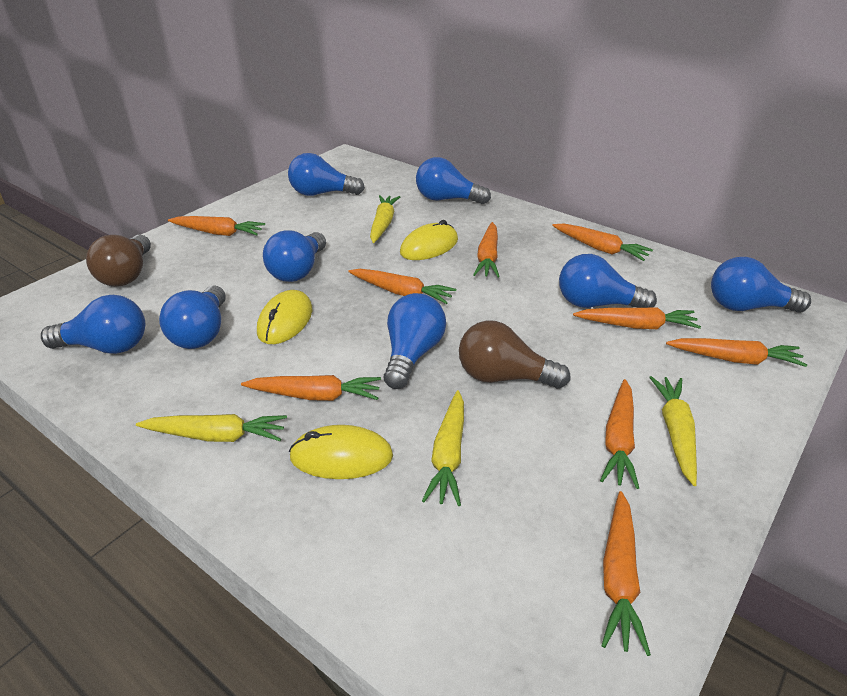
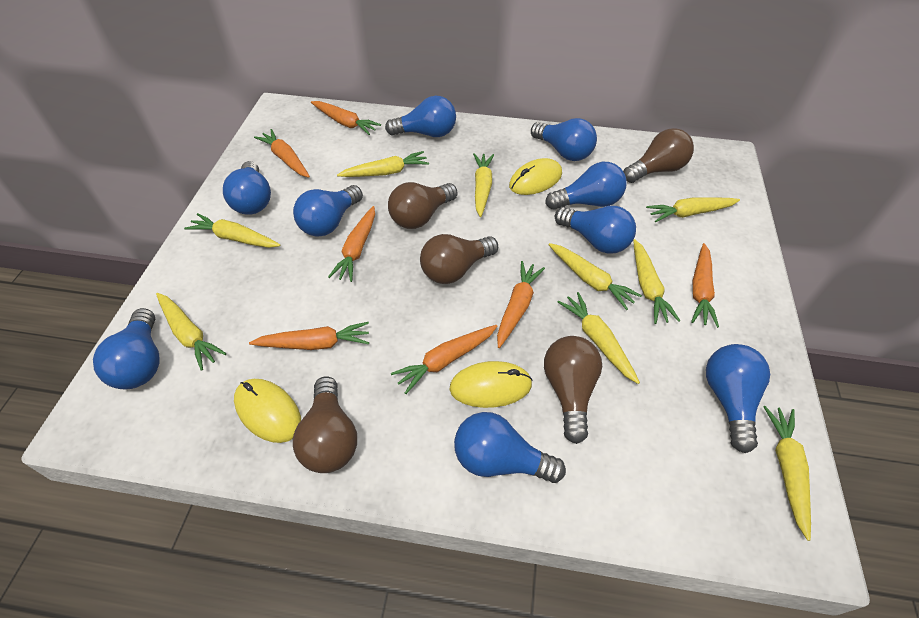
blue light bulb: [41,295,145,354] [159,285,226,349] [263,230,326,282] [288,153,365,196] [384,293,446,389] [416,157,491,204] [559,254,657,308] [711,257,811,312] = 8 -> [93,308,160,390] [223,161,271,215] [293,185,363,237] [385,96,456,137] [454,412,566,483] [531,118,597,161] [545,162,627,210] [555,206,636,254] [706,344,770,453] = 9
brown light bulb: [86,234,151,286] [459,321,570,389] = 2 -> [293,377,357,473] [388,182,458,229] [420,234,498,284] [544,336,602,444] [623,128,694,183] = 5
orange carrot: [168,216,265,236] [241,375,381,401] [348,269,456,304] [473,222,500,277] [552,224,653,261] [573,307,701,329] [600,379,639,489] [601,491,651,656] [666,338,807,367] = 9 -> [249,322,369,350] [254,129,310,178] [311,101,381,135] [328,206,375,282] [391,325,497,394] [497,261,545,348] [691,243,719,328] = 7
yellow carrot: [136,414,287,442] [370,195,400,243] [422,390,464,506] [649,376,697,486] = 4 -> [156,293,227,371] [184,213,280,248] [337,151,429,177] [473,153,494,217] [548,243,642,310] [558,292,640,384] [633,239,680,324] [646,197,740,222] [764,406,811,541] = 9

